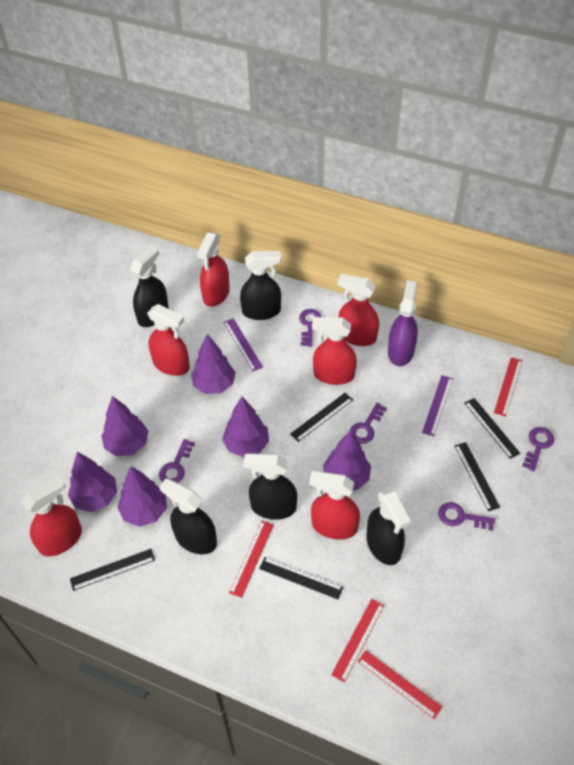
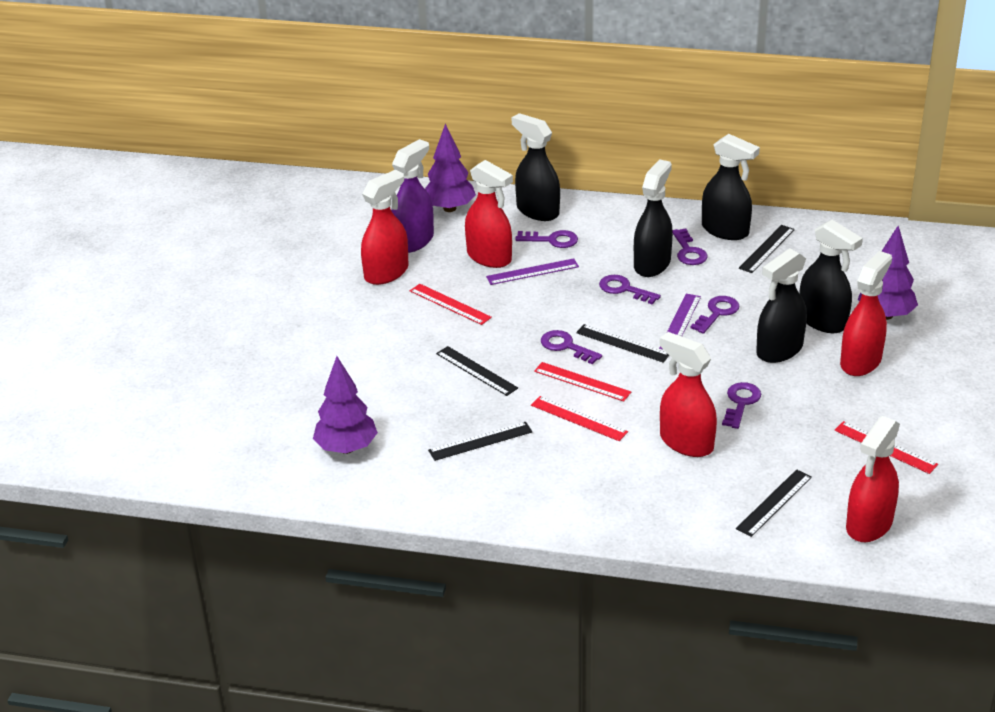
purple key: [159,439,195,483] [299,309,322,347] [350,403,387,444] [438,502,495,531] [522,427,554,471] = 5 -> [515,230,578,248] [541,330,602,364] [599,275,661,305] [672,228,708,265] [691,296,740,334] [722,382,761,429] = 6
purple tree: [68,452,117,512] [101,396,148,456] [117,466,167,527] [191,334,236,394] [222,397,269,457] [323,430,371,490] = 6 -> [313,356,378,454] [425,124,476,212] [858,226,918,320] = 3
red spray bottle: [22,475,82,557] [147,304,190,376] [197,232,230,307] [309,471,360,540] [312,317,357,385] [338,274,379,346] = 6 -> [361,170,409,285] [465,160,513,268] [659,332,717,457] [840,251,892,376] [846,416,900,542] = 5

